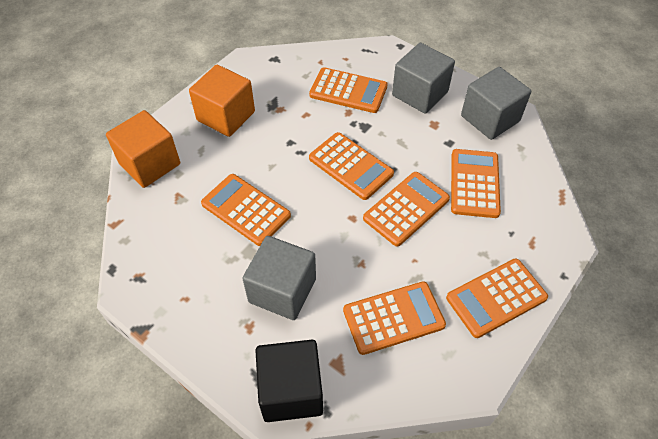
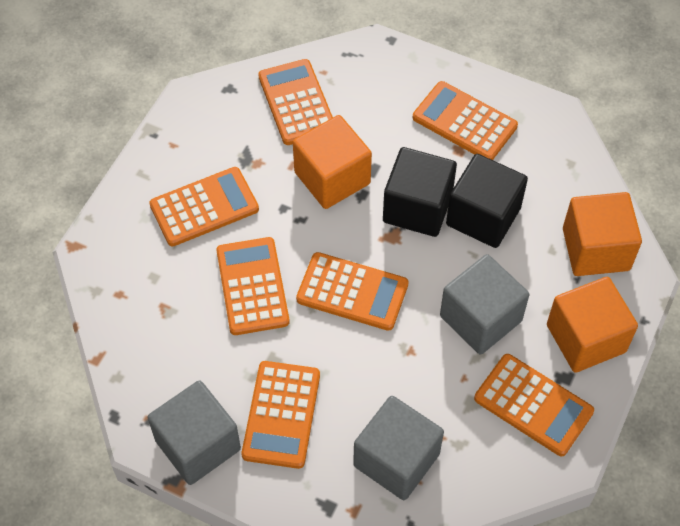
black cube: [255,340,323,422] = 1 -> [383,147,457,237] [446,154,528,248] = 2
orange cube: [106,110,180,188] [189,65,255,137] = 2 -> [293,115,372,209] [547,277,638,373] [563,192,642,276] = 3

